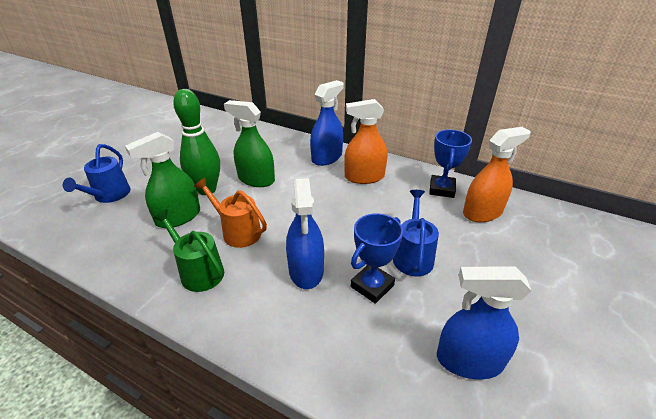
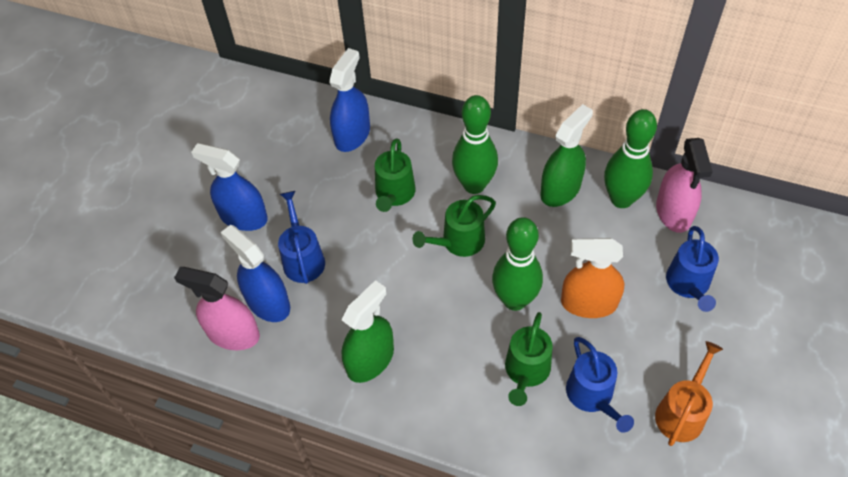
blue trophy: [351,213,403,304] [429,129,472,198] = 2 -> none = 0
blue watering can: [63,144,131,203] [393,190,439,276] = 2 -> [278,191,325,284] [566,337,634,433] [666,226,719,312] = 3
green bowling pin: [173,89,220,195] = 1 -> [452,95,498,194] [492,217,543,311] [604,109,657,208] = 3
green watering can: [153,210,224,292] = 1 -> [375,139,416,212] [413,195,496,257] [505,312,553,406] = 3
orange spray bottle: [344,99,388,184] [463,127,531,222] = 2 -> [561,238,625,318] = 1
pink spray bottle: none = 0 -> [174,267,260,350] [656,138,713,233] = 2

